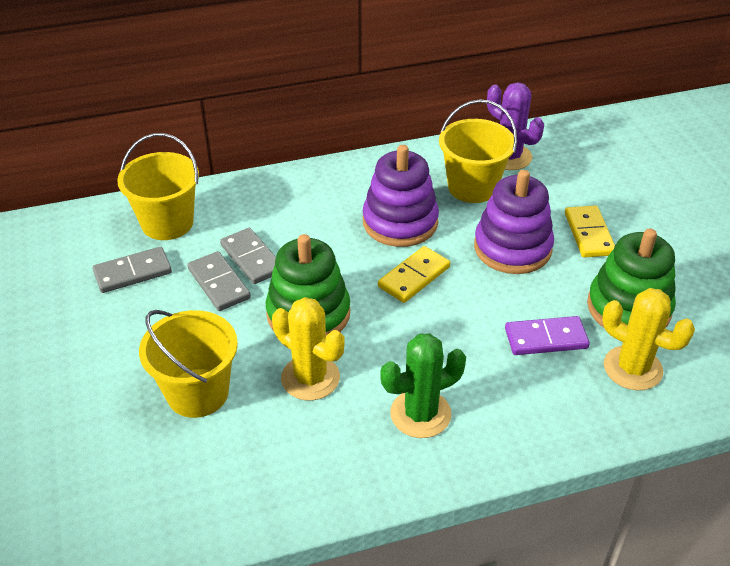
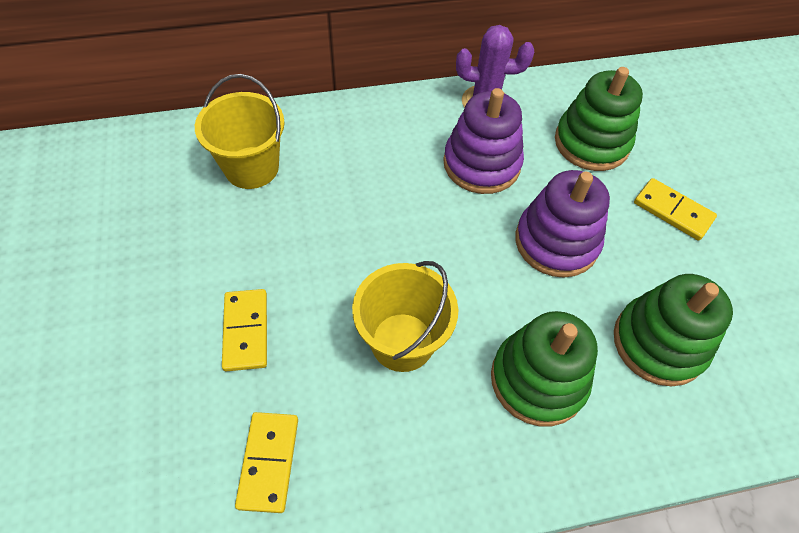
green cactus: [380,333,466,438] = 1 -> none = 0
green stacking toy: [266,234,350,336] [587,228,676,328] = 2 -> [491,311,598,426] [555,67,643,171] [614,274,733,386] = 3
grey domino: [93,247,172,293] [187,251,251,311] [220,228,276,284] = 3 -> none = 0
purple domino: [505,316,590,355] = 1 -> none = 0
yellow bucket: [117,133,199,240] [139,310,238,418] [439,99,517,203] = 3 -> [195,74,285,189] [352,261,458,372] = 2
yellow cactus: [272,297,345,400] [602,288,695,390] = 2 -> none = 0
yellow domino: [378,246,450,303] [565,206,615,258] = 2 -> [222,289,267,371] [235,412,298,513] [634,178,717,241] = 3

